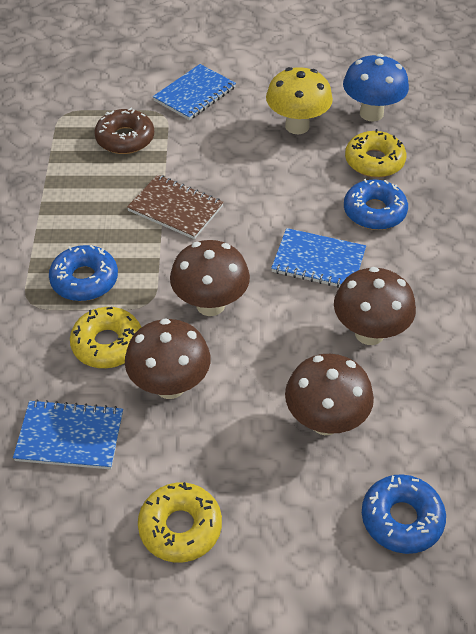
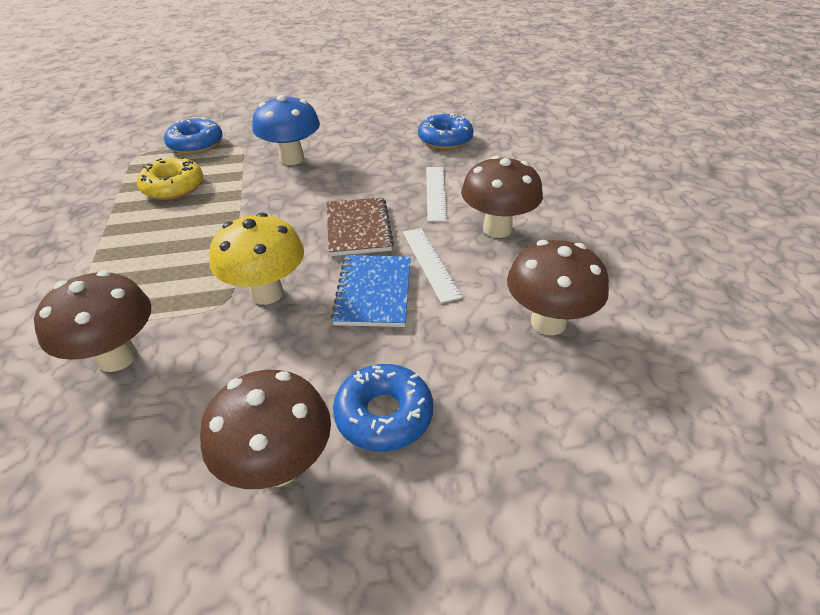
blue notebook: [13,400,123,469] [153,64,236,120] [271,228,366,288] = 3 -> [331,255,411,327] = 1
brown donut: [94,108,154,154] = 1 -> none = 0
white ruler: none = 0 -> [403,228,462,303] [426,167,447,222] = 2
yellow donut: [70,307,141,368] [138,482,222,562] [345,129,406,178] = 3 -> [137,157,203,200] = 1

